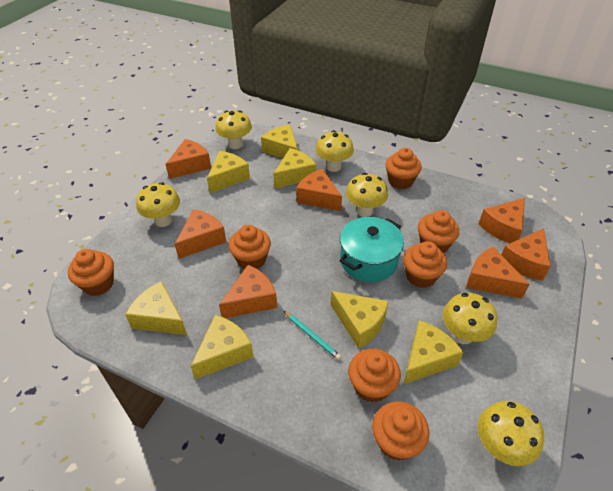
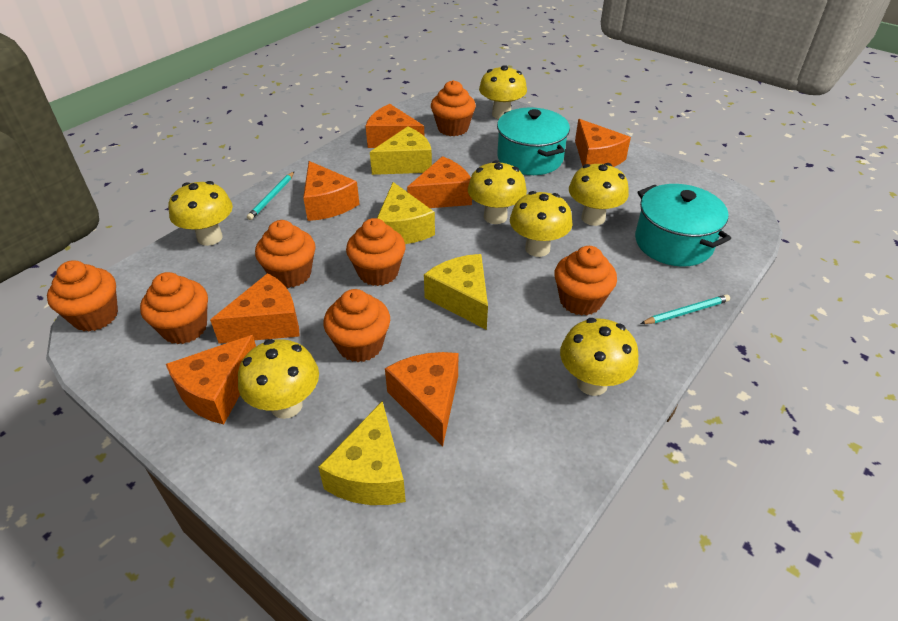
turquoise pencil: [284,311,341,360] = 1 -> [247,172,294,220] [640,294,730,324] = 2
turquoise pot: [340,217,404,282] = 1 -> [497,107,570,175] [635,184,731,267] = 2
yellow cheese: [125,281,187,335] [191,315,253,379] [207,151,250,193] [261,125,298,158] [273,148,316,188] [331,291,389,348] [403,320,464,385] = 7 -> [318,401,406,505] [370,127,432,175] [377,182,435,244] [424,254,488,330] = 4
yellow mushroom: [136,182,180,227] [215,110,252,149] [316,130,354,172] [346,173,388,217] [443,293,497,344] [478,401,544,466] = 6 -> [168,181,233,246] [238,339,319,419] [468,160,527,224] [479,65,527,119] [510,191,573,257] [560,318,639,396] [569,163,629,226] = 7

